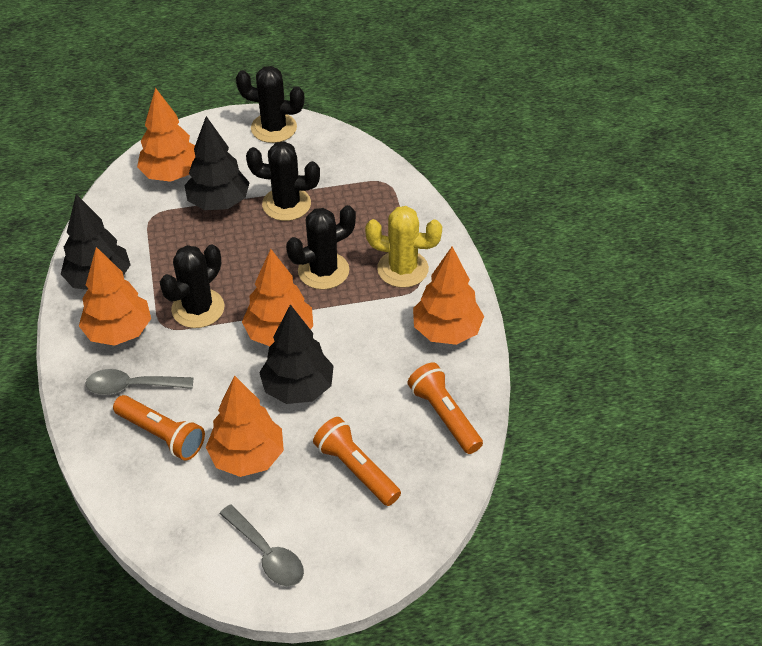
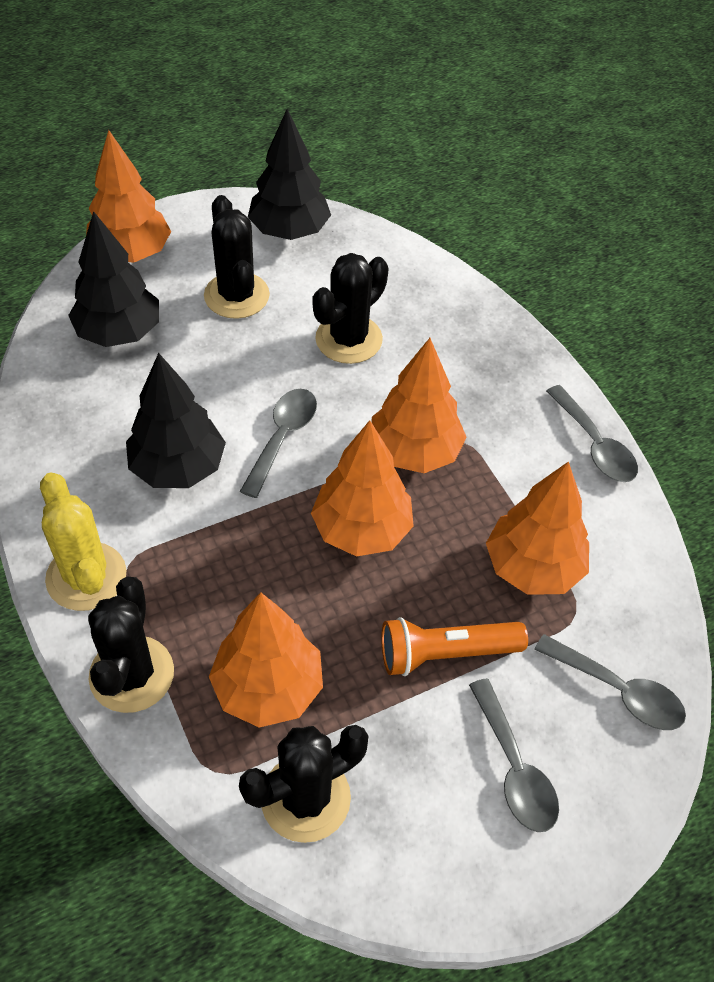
grey spoon: [85,369,194,395] [219,504,304,587] = 2 -> [240,389,317,498] [469,678,559,832] [534,634,686,730] [546,385,638,482] = 4
orange flashlight: [113,395,205,461] [313,417,401,506] [407,362,483,454] = 3 -> [381,617,528,676] = 1

